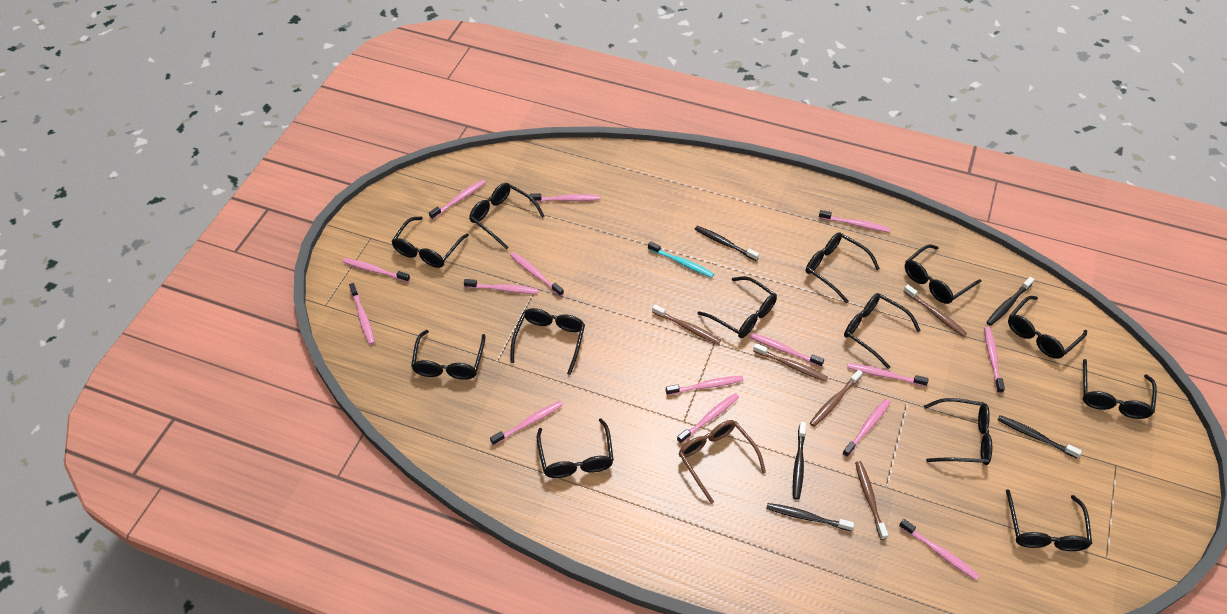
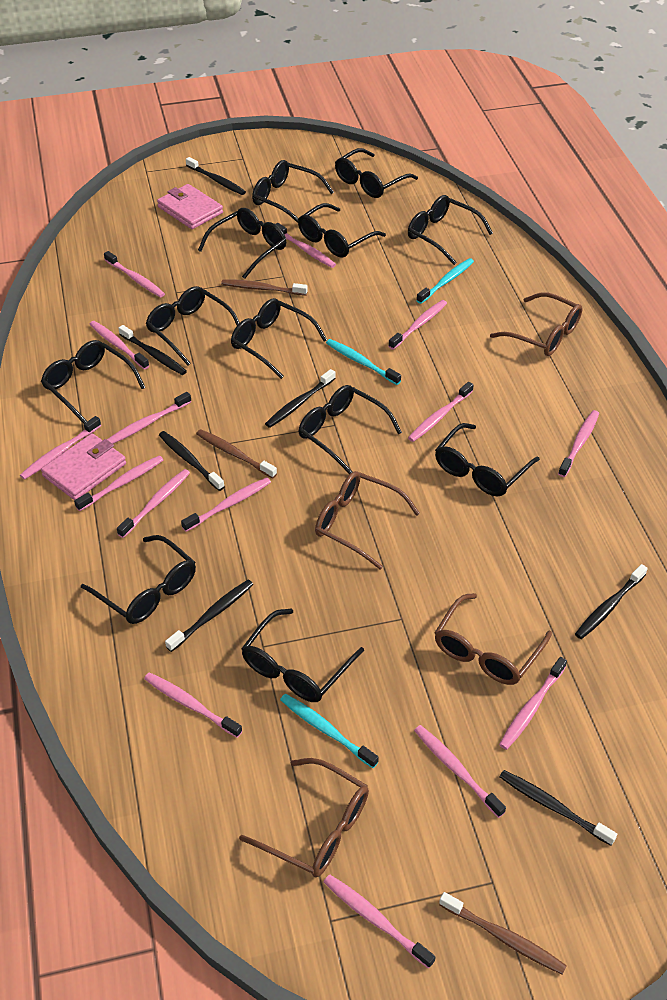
black glasses: [391,217,469,268] [411,330,485,380] [469,183,545,250] [511,308,585,375] [537,419,614,478] [698,276,777,338] [806,232,880,303] [844,293,921,369] [905,244,981,304] [924,398,992,465] [1006,489,1092,551] [1008,296,1087,359] [1083,359,1157,419] = 13 -> [41,340,145,423] [81,535,196,624] [146,286,240,365] [198,208,286,279] [231,298,327,379] [241,609,364,702] [252,160,334,223] [298,203,386,258] [299,385,402,474] [335,148,418,198] [408,195,493,265] [435,423,540,497] = 12
black toothbrush: [695,226,759,261] [766,503,854,531] [793,422,806,500] [986,277,1034,326] [998,415,1082,458] = 5 -> [119,325,187,375] [159,431,225,491] [165,580,253,652] [186,157,246,195] [265,369,336,428] [500,770,617,846] [575,564,648,639] = 7
brown glasses: [679,420,766,504] = 1 -> [239,758,369,877] [315,471,420,570] [435,593,552,685] [490,292,583,356] = 4
brown toothbrush: [652,305,721,345] [753,343,828,382] [810,370,863,427] [855,461,888,540] [903,285,967,337] = 5 -> [196,429,277,478] [221,279,308,296] [439,892,567,975] = 3
pink wallet: none = 0 -> [41,433,126,500] [157,184,223,229] = 2
turquoise toothbrush: [648,241,714,278] = 1 -> [280,694,379,768] [326,339,401,385] [416,258,474,304] = 3

